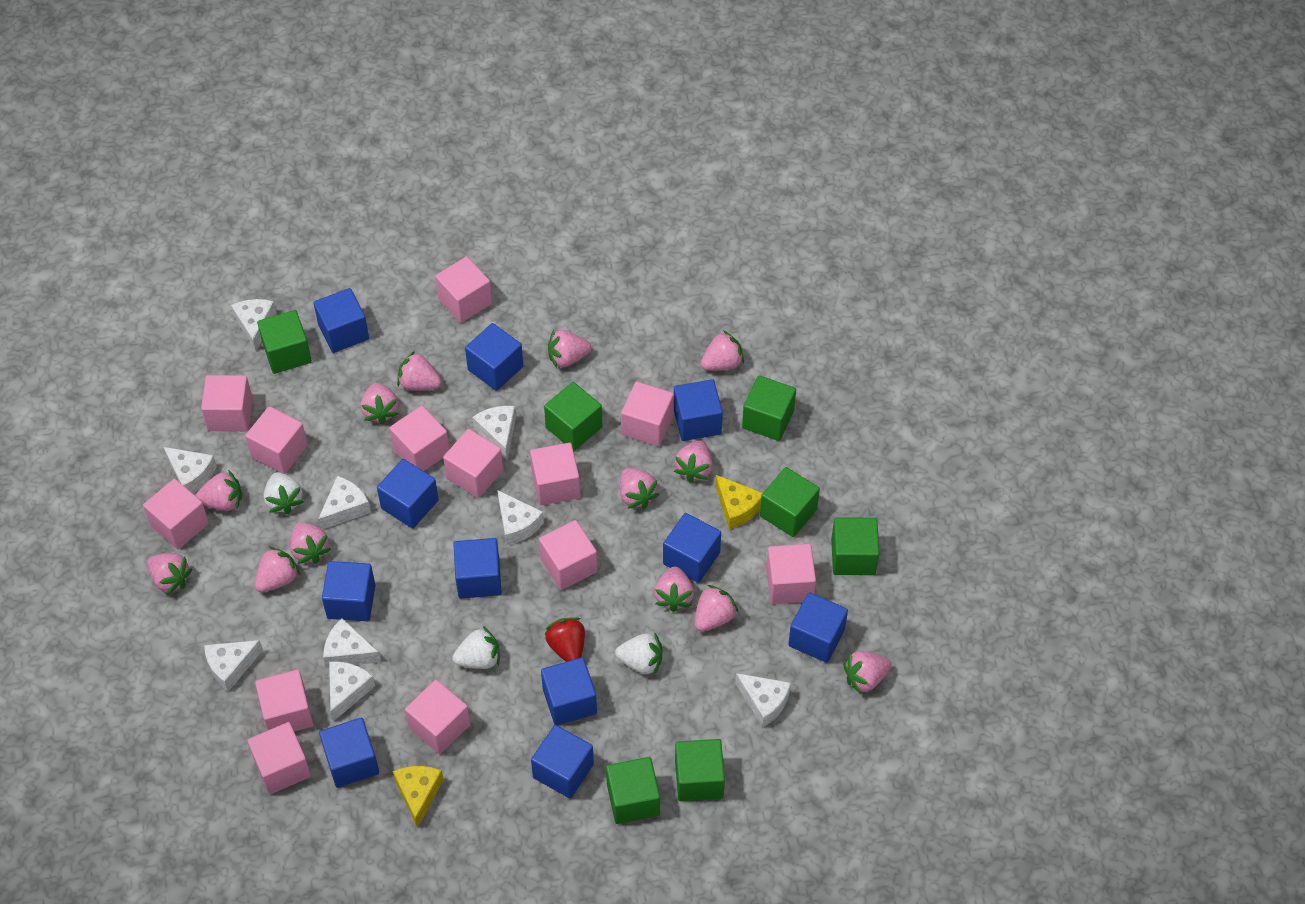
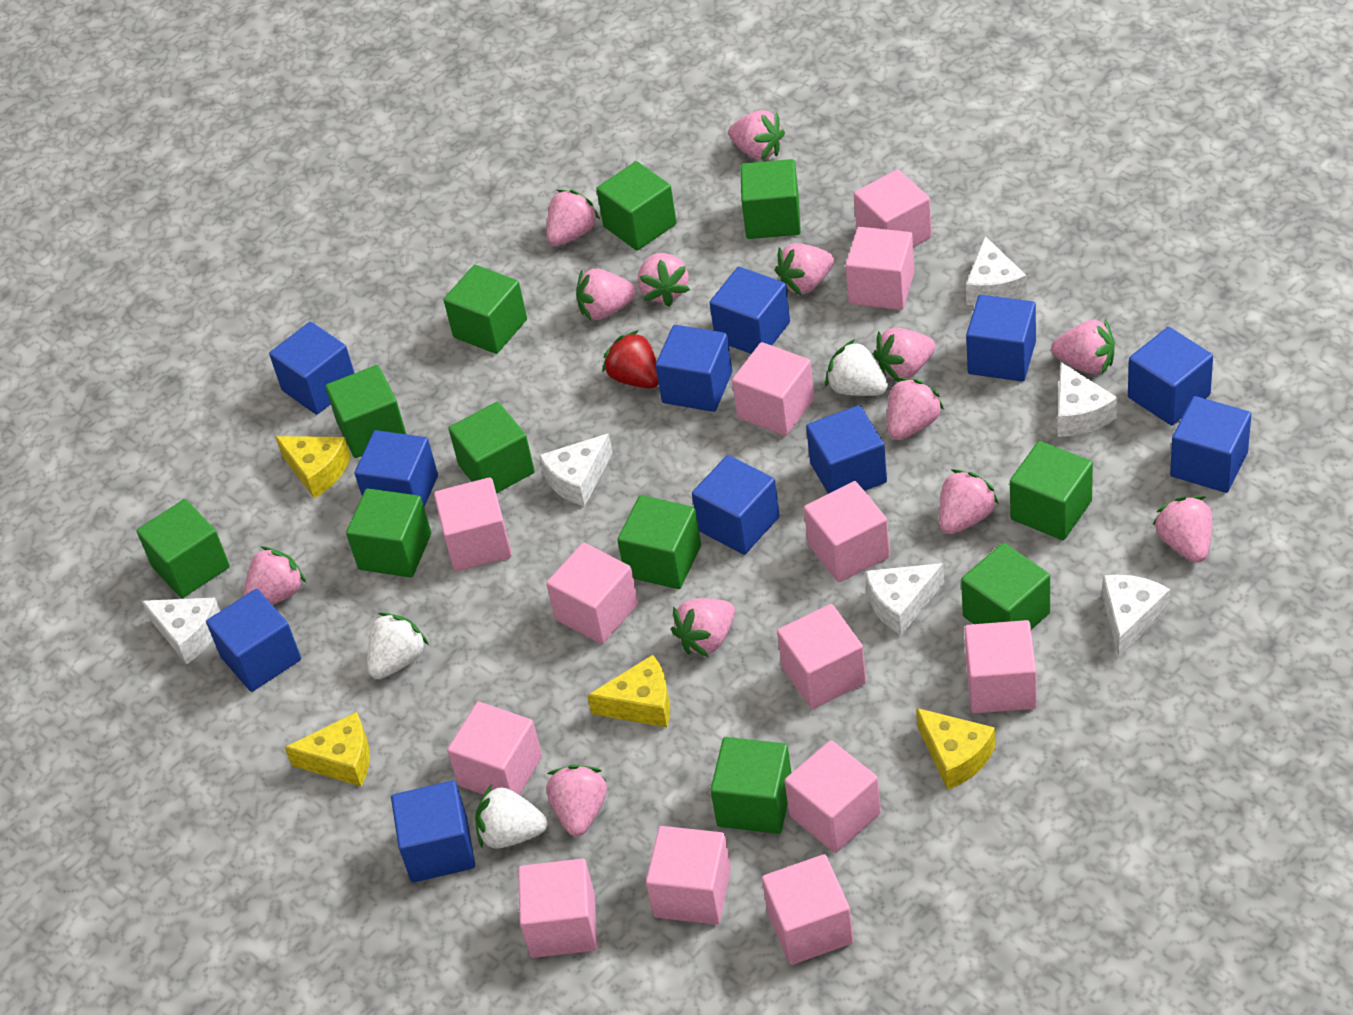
green cube: [257,310,312,374] [544,382,602,451] [606,757,660,824] [675,739,725,801] [742,375,796,441] [760,467,820,537] [831,518,879,575] = 7 -> [137,499,230,598] [325,365,406,458] [346,488,431,577] [444,265,527,354] [449,402,535,493] [596,161,677,251] [617,495,701,589] [710,737,791,834] [740,159,801,239] [961,543,1050,629] [1010,441,1093,540] = 11
white cheese: [163,447,217,494] [204,640,263,692] [231,299,277,351] [318,476,371,530] [323,618,381,668] [329,662,375,721] [472,406,516,460] [497,490,544,546] [735,673,791,727] = 9 -> [142,598,220,664] [539,433,613,507] [865,563,944,635] [966,236,1027,306] [1058,362,1117,437] [1102,575,1170,657] = 6
yellow cheese: [393,766,444,828] [715,475,762,529] = 2 -> [275,436,351,498] [284,712,370,786] [587,655,670,727] [916,708,995,790] = 4

